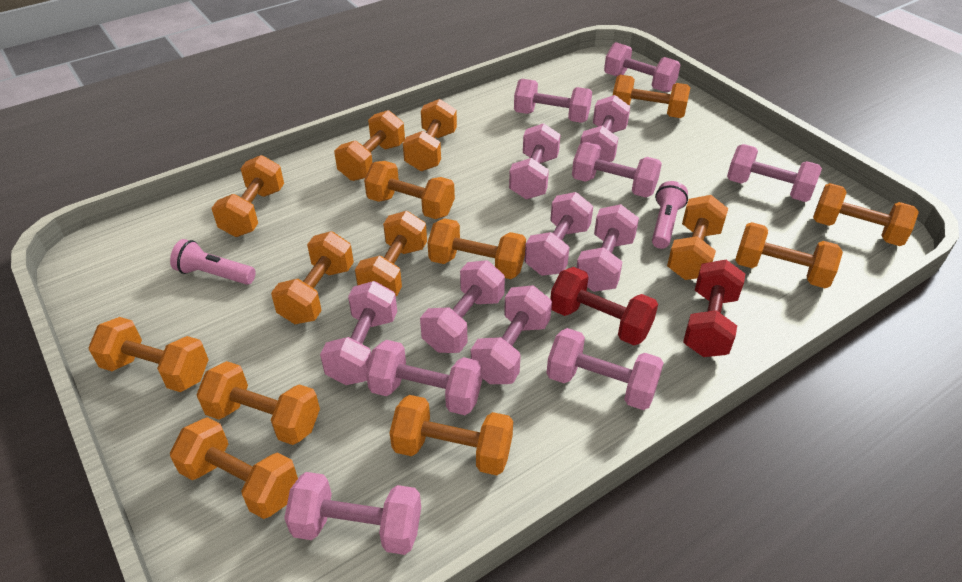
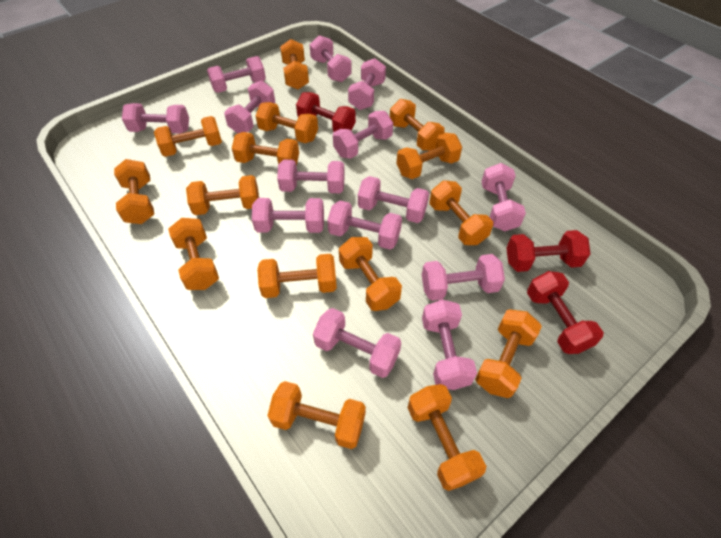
pink flashlight: [170,239,256,285] [652,181,688,249] = 2 -> none = 0
red dumbbell: [550,267,658,345] [683,260,745,357] = 2 -> [296,92,356,132] [507,230,590,272] [527,271,604,354] = 3

